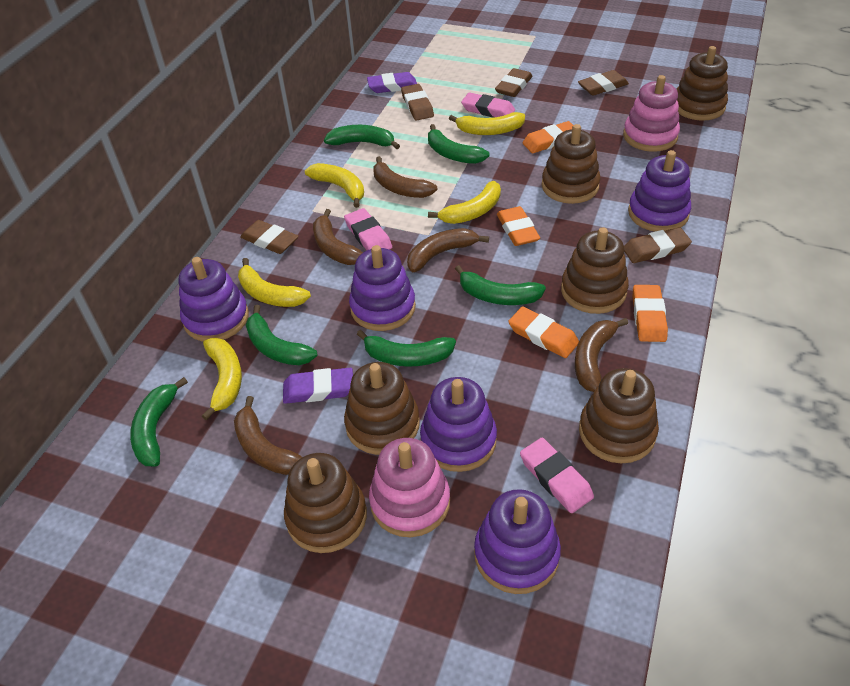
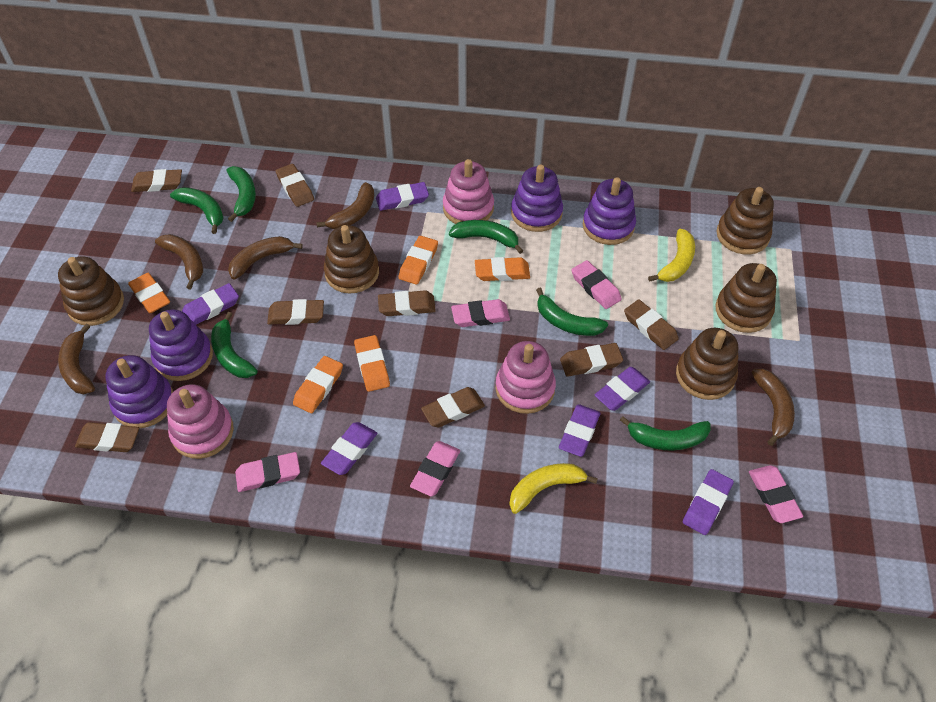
brown eraser: [240,220,299,254] [401,84,434,121] [495,68,533,97] [578,70,629,96] [624,227,692,263] = 5 -> [75,422,139,452] [131,169,182,192] [267,299,324,325] [276,164,314,207] [378,290,436,316] [421,387,485,428] [560,343,623,377] [624,299,679,350] = 8
brown stacking toy: [284,453,367,553] [344,362,420,455] [542,124,600,204] [561,227,629,314] [579,368,659,463] [676,46,728,121] = 6 -> [58,256,124,326] [324,225,379,293] [676,328,739,400] [715,263,777,333] [716,187,774,254] = 5
orange eraser: [497,206,540,246] [508,306,579,358] [522,121,573,153] [632,285,668,342] = 4 -> [128,273,170,313] [293,356,343,413] [354,335,390,392] [398,236,438,285] [475,257,530,281] = 5
pink eraser: [344,208,392,250] [461,92,515,117] [520,438,594,513] = 3 -> [235,452,300,492] [410,441,460,497] [451,299,510,327] [572,260,622,309] [749,465,803,523] = 5
pink stacking toy: [369,438,450,537] [623,75,680,152] = 2 -> [167,384,234,459] [443,159,494,224] [495,341,556,414] = 3
purple eraser: [283,368,353,404] [367,72,417,93] = 2 -> [182,283,239,325] [321,422,377,475] [376,182,429,211] [559,404,600,457] [594,367,650,411] [683,469,734,535] = 6
purple stacking toy: [179,257,249,342] [349,245,416,331] [420,377,497,472] [474,489,561,594] [628,150,691,231] = 5 -> [105,355,173,428] [149,309,213,381] [511,165,563,232] [583,177,636,245] = 4
yellow banana: [202,338,242,420] [238,258,311,307] [305,163,364,208] [428,181,501,224] [449,112,525,135] = 5 -> [509,463,598,514] [648,229,695,282] = 2

